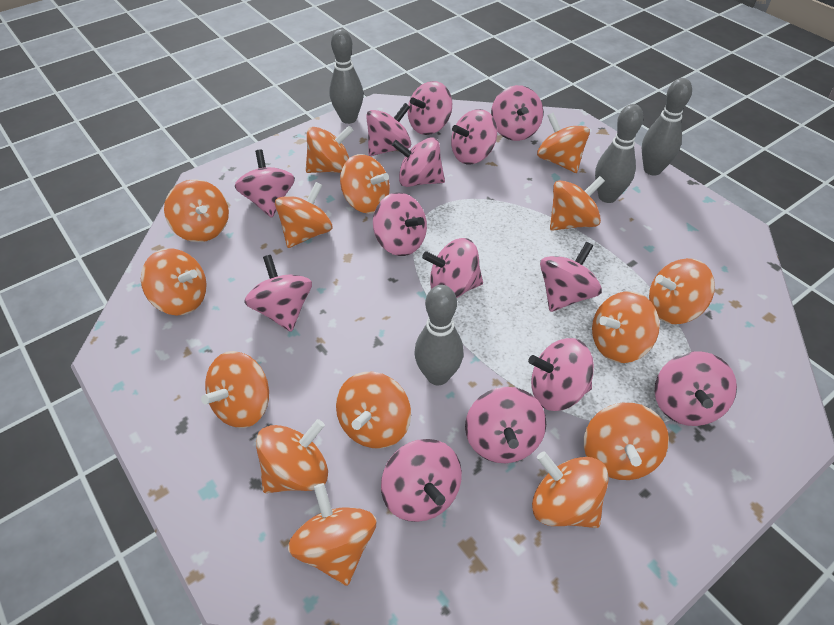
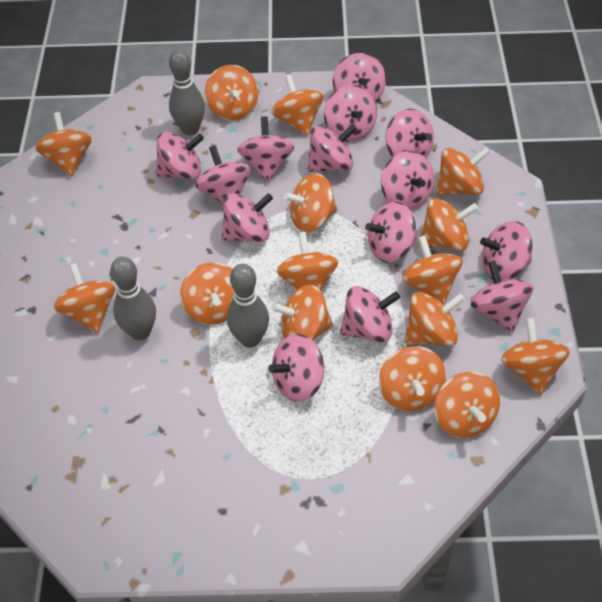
grey bowling pin: [329,29,363,124] [414,285,464,386] [595,104,643,203] [642,78,692,175] = 4 -> [110,257,156,340] [169,49,205,135] [227,264,269,348] = 3

